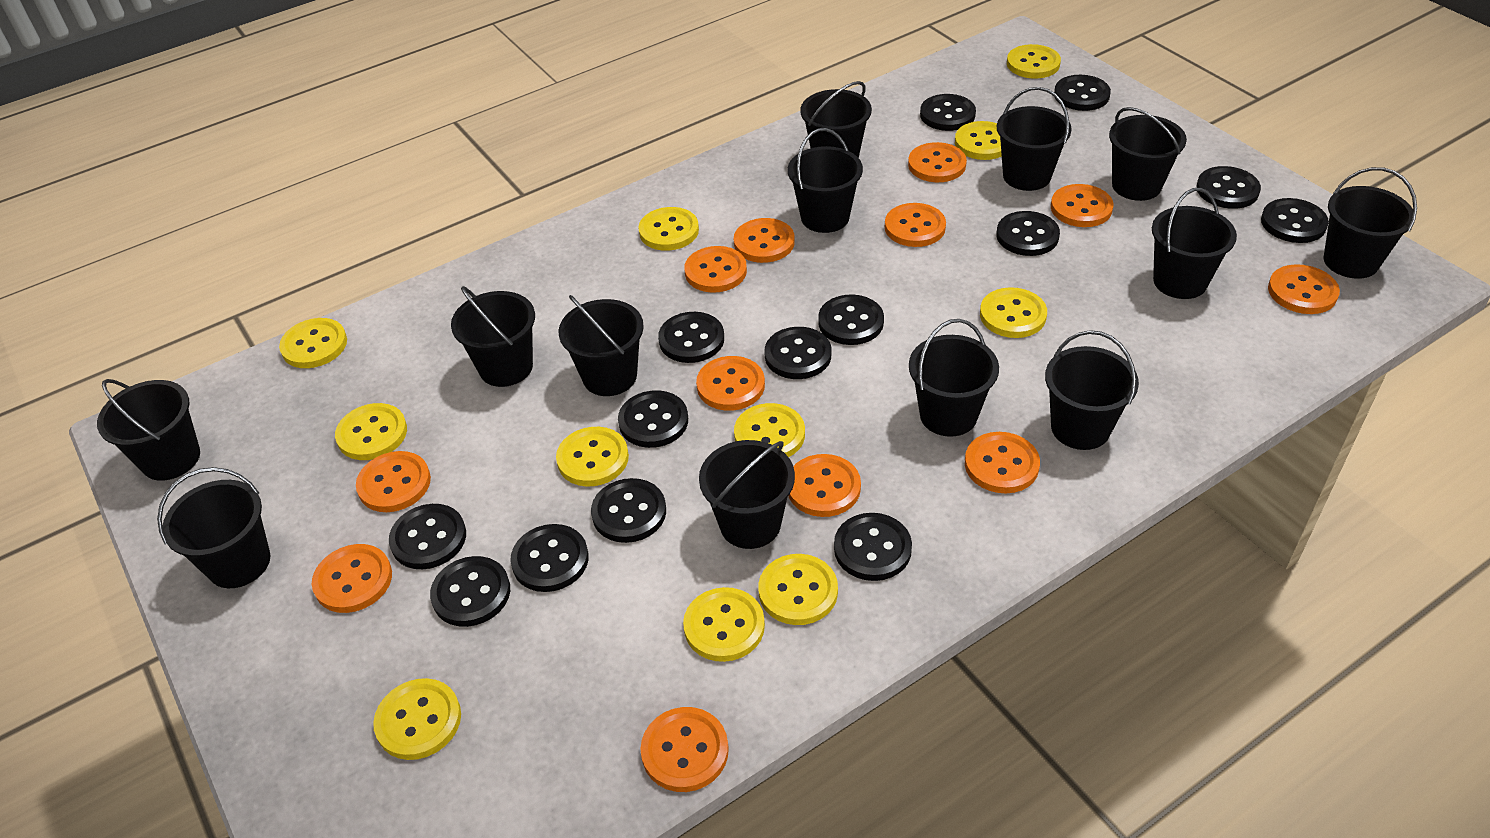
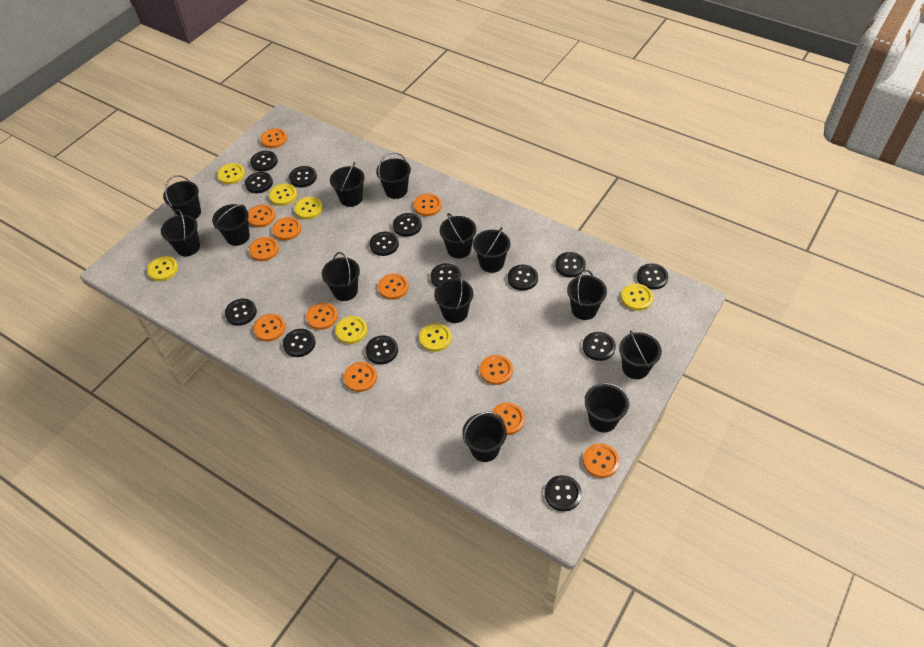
yellow button: [279,318,347,368] [335,403,407,460] [373,678,461,760] [556,427,629,486] [638,207,699,251] [683,587,765,662] [734,403,805,457] [758,554,838,625] [955,121,1002,160] [980,287,1047,338] [1007,44,1061,79] = 11 -> [147,256,178,281] [217,163,245,184] [269,184,297,206] [294,197,323,219] [335,316,367,344] [419,323,451,352] [621,284,653,311] = 7

